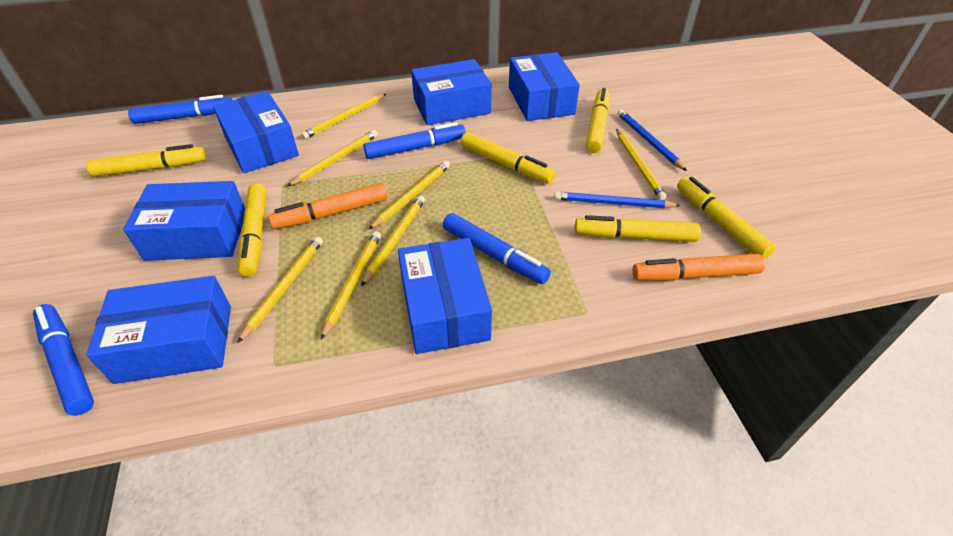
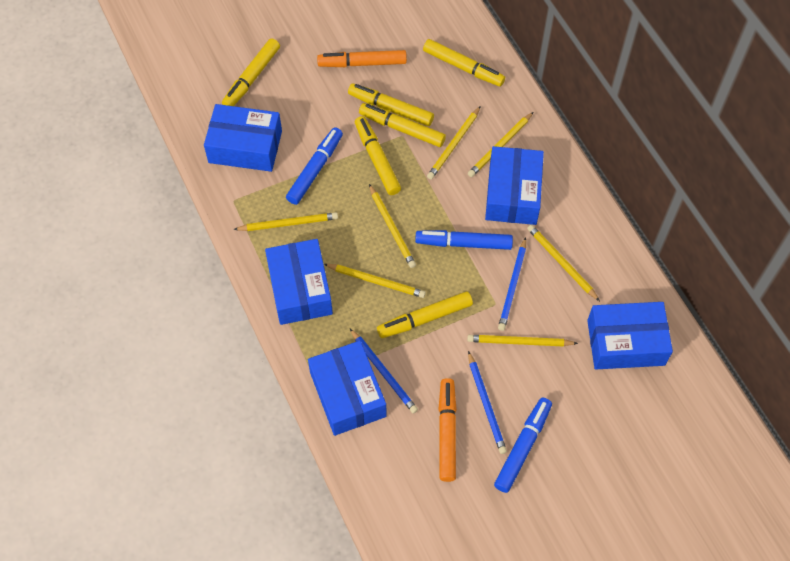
blue box: [86,276,231,384] [123,181,245,261] [213,91,299,173] [398,238,492,354] [411,59,491,125] [509,52,580,121] = 6 -> [204,104,282,172] [265,239,333,325] [308,341,387,436] [485,146,544,225] [587,302,673,369] = 5
blue marker: [33,304,94,416] [128,95,232,124] [363,122,466,159] [443,213,551,284] = 4 -> [286,127,343,205] [415,230,513,250] [494,397,552,493] = 3
blue pencil: [554,192,681,208] [617,109,687,171] = 2 -> [350,329,418,414] [468,351,507,454] [498,237,526,331] = 3

